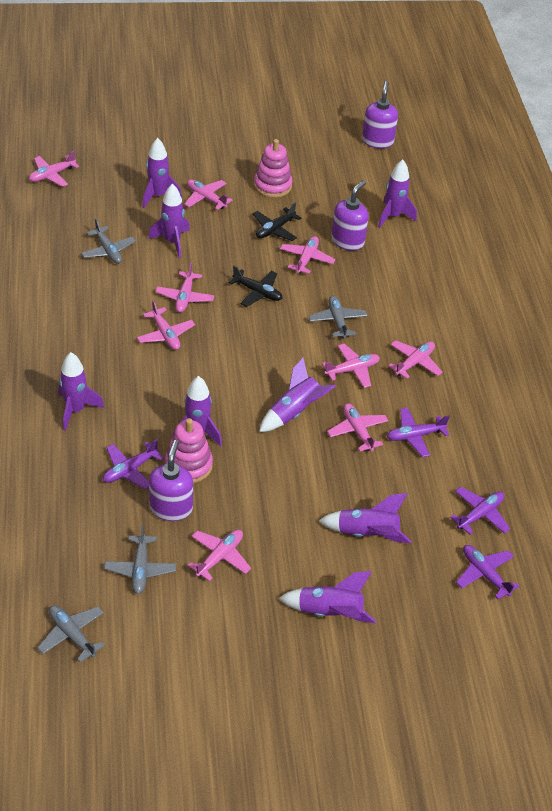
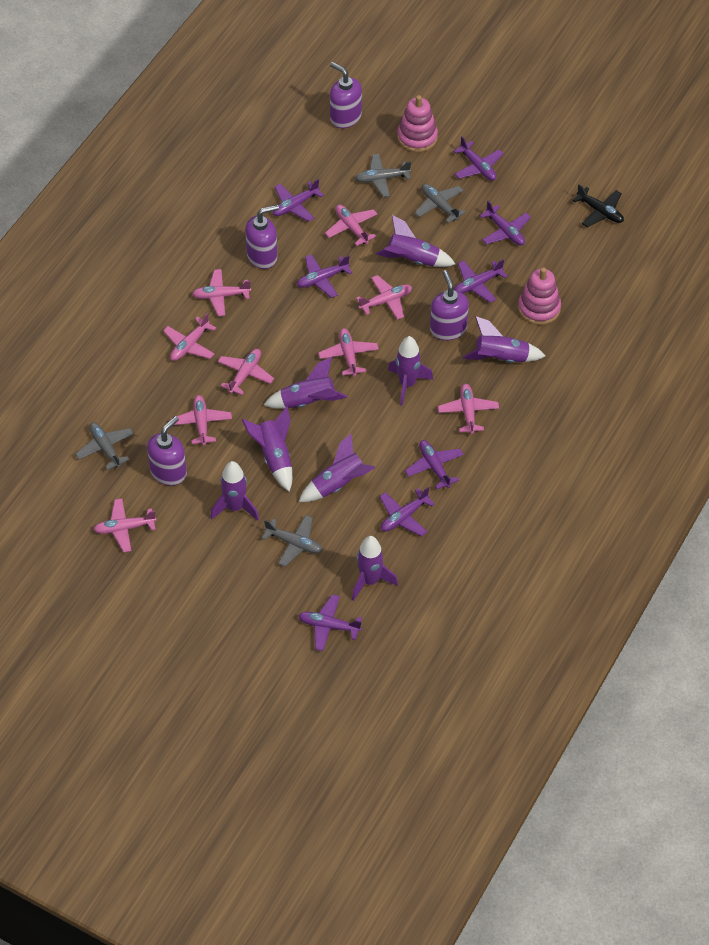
black plane: [229,266,282,307] [253,202,301,241] = 2 -> [572,184,624,227] = 1
purple plane: [103,439,163,490] [387,408,450,457] [450,487,510,534] [456,545,519,600] = 4 -> [273,179,324,222] [297,254,353,298] [298,595,362,651] [379,487,435,537] [405,440,464,489] [454,136,504,181] [454,259,508,303] [480,201,531,245] = 8
purple soap dispenser: [149,440,193,521] [331,180,369,251] [362,81,398,149] = 3 -> [147,416,187,486] [245,205,279,269] [330,62,362,128] [430,270,469,340] = 4

